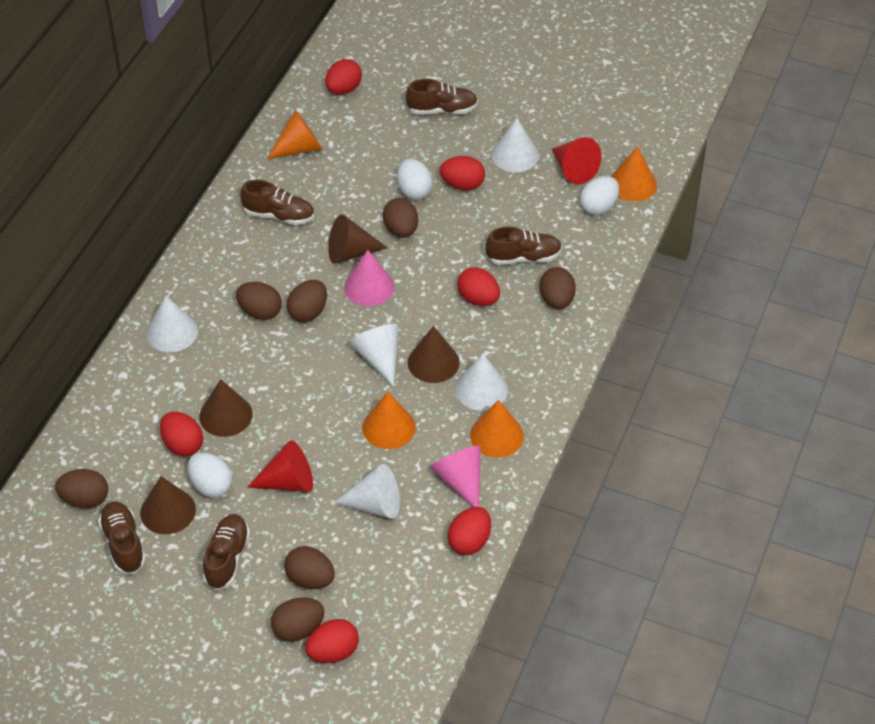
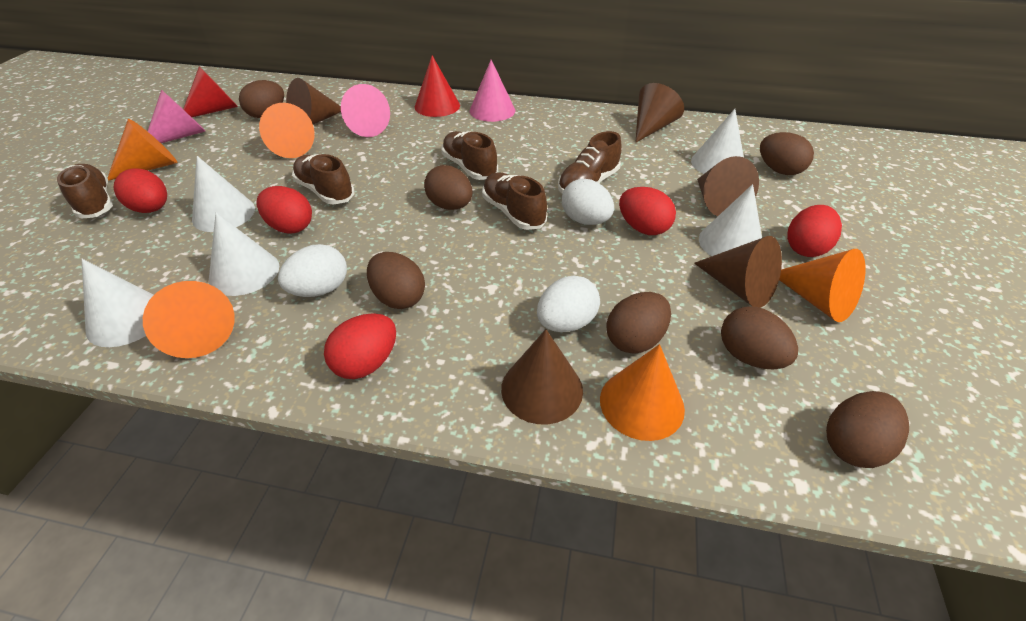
brown cone: [140,476,196,534] [199,379,253,437] [328,214,387,264] [408,326,460,383] = 4 -> [286,78,341,125] [501,329,583,424] [635,83,684,143] [694,236,782,308] [697,156,759,216] = 5
orange cone: [267,110,323,159] [362,392,416,449] [470,400,524,458] [611,146,657,202] = 4 -> [108,119,178,181] [143,281,235,358] [259,103,315,158] [600,344,685,441] [779,249,866,322] = 5
pink cone: [344,250,394,306] [430,446,481,507] = 2 -> [147,90,206,143] [341,84,390,137] [470,60,515,122] = 3
red egg: [160,412,203,456] [305,619,359,663] [325,59,362,95] [440,156,485,191] [448,507,491,555] [457,267,500,306] = 6 -> [114,169,167,213] [257,186,312,234] [324,313,396,379] [619,187,676,235] [787,205,842,257] = 5

